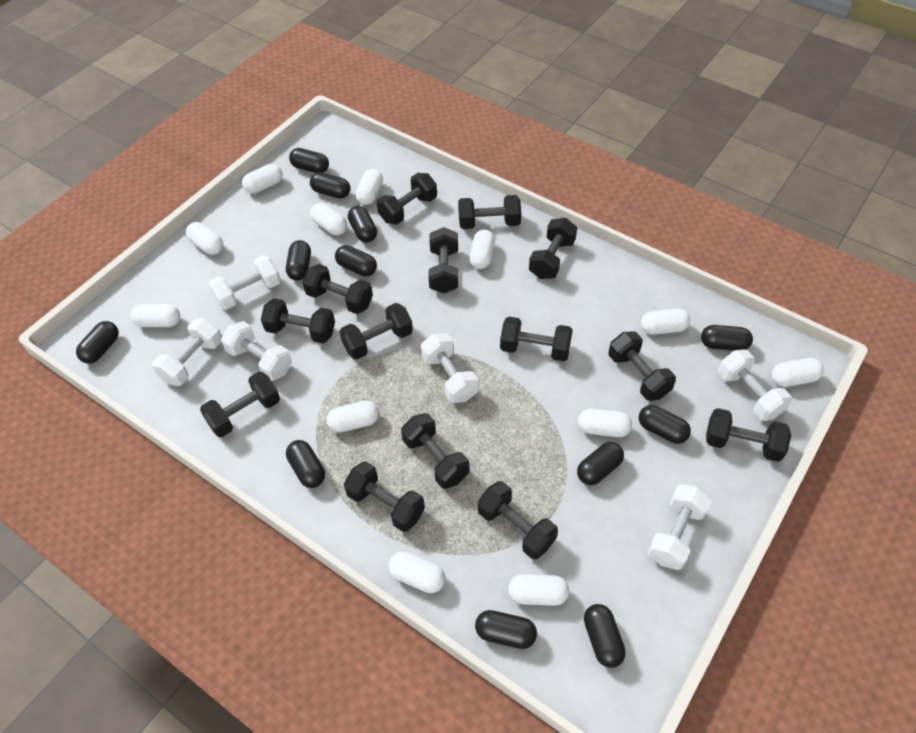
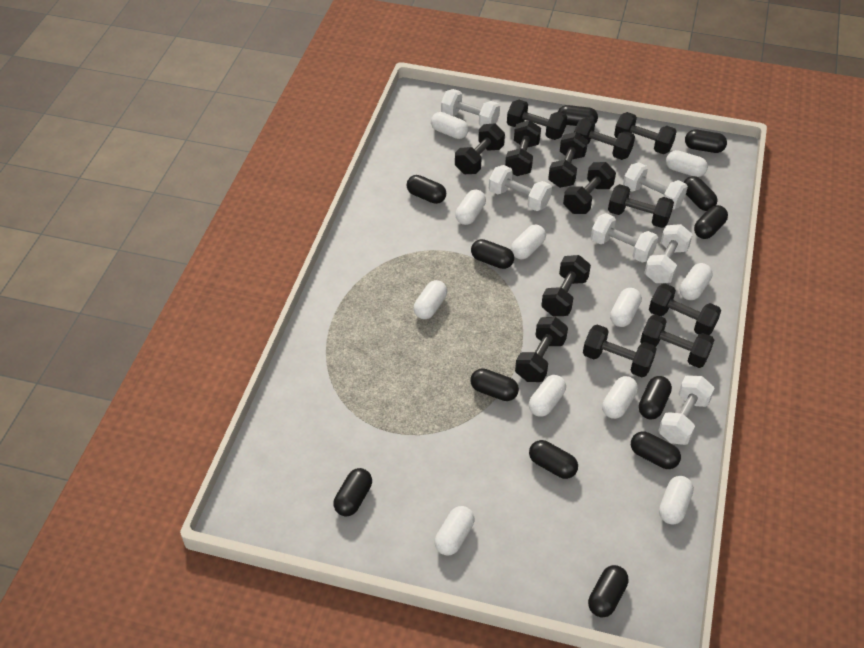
black dumbbell: [200,372,280,437] [261,298,335,343] [302,264,373,314] [340,303,413,359] [344,461,425,532] [377,173,437,225] [401,413,469,489] [429,227,458,293] [458,195,521,229] [478,481,558,559] [500,317,573,361] [529,218,577,279] [608,331,676,401] [706,408,791,462] = 14 -> [455,123,505,174] [505,120,541,176] [507,100,567,140] [515,317,568,382] [541,255,591,316] [548,132,588,188] [563,162,616,214] [574,118,635,160] [583,324,657,377] [608,184,674,228] [614,112,677,154] [640,314,714,368] [649,283,721,335] = 13
white capsule: [130,304,180,327] [186,222,223,255] [242,164,283,194] [310,203,347,235] [326,401,379,433] [356,169,383,205] [389,552,445,593] [469,230,495,269] [508,574,569,606] [578,409,632,437] [641,308,690,335] [772,358,824,387] = 12 -> [413,280,447,319] [431,112,469,139] [435,506,474,556] [455,189,486,225] [511,225,546,259] [529,375,566,417] [602,376,638,419] [610,288,642,327] [659,476,694,525] [666,150,708,177] [680,263,712,300] = 11

